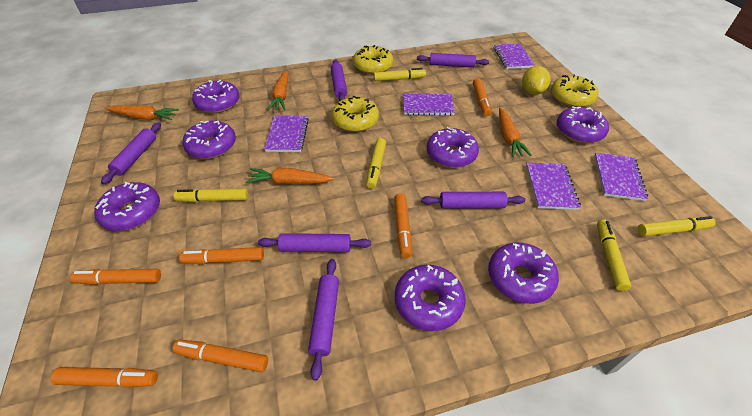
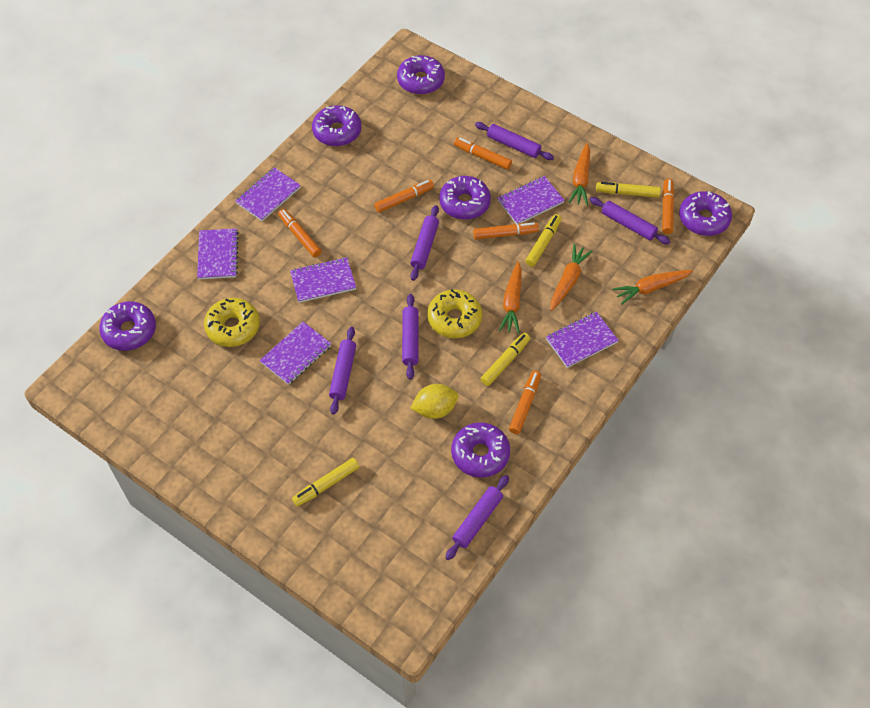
purple donut: [94,182,160,231] [183,121,236,159] [192,80,240,113] [395,265,466,331] [427,127,479,168] [488,242,559,304] [557,106,609,143] = 7 -> [99,301,156,351] [312,105,361,146] [397,55,445,95] [439,176,491,220] [451,422,510,478] [679,191,732,236] = 6
purple notebook: [264,115,309,152] [403,93,455,115] [494,44,535,69] [526,163,581,210] [594,153,648,201] = 5 -> [197,228,239,279] [236,167,301,221] [260,322,331,385] [290,257,356,303] [497,176,565,225] [546,312,619,368] = 6
yellow donut: [332,96,379,132] [353,45,393,74] [551,75,598,107] = 3 -> [204,298,260,347] [427,289,482,338] = 2
yellow marker: [174,188,248,202] [366,138,386,189] [374,68,426,81] [597,219,631,291] [638,216,716,236] = 5 -> [292,458,359,506] [481,333,530,386] [525,214,562,267] [596,182,661,198] = 4

